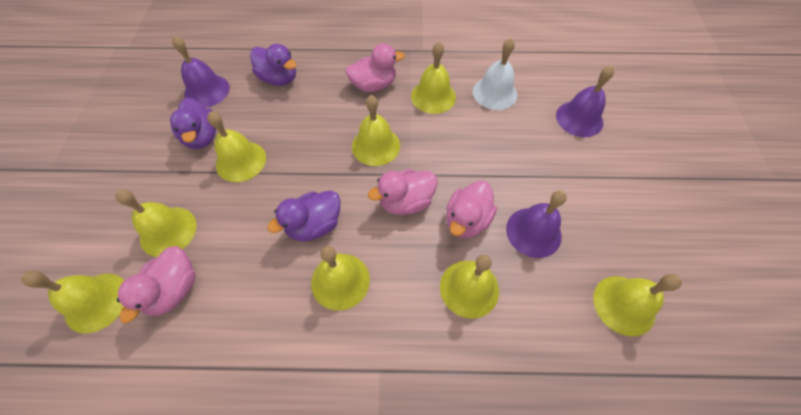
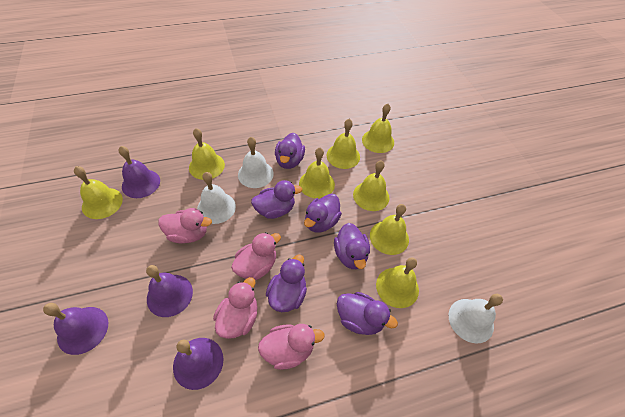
purple bell: [172,36,230,108] [506,191,567,258] [556,65,614,137] = 3 -> [43,303,108,355] [119,146,160,198] [146,265,193,317] [173,338,224,390] = 4
purple duck: [170,98,216,149] [250,44,296,86] [267,191,341,241] = 3 -> [251,180,302,219] [266,255,307,312] [275,133,305,169] [304,194,342,233] [334,223,370,269] [337,292,398,335] = 6
white bell: [473,38,517,110] = 1 -> [197,172,236,224] [238,137,274,188] [449,294,503,344] = 3

